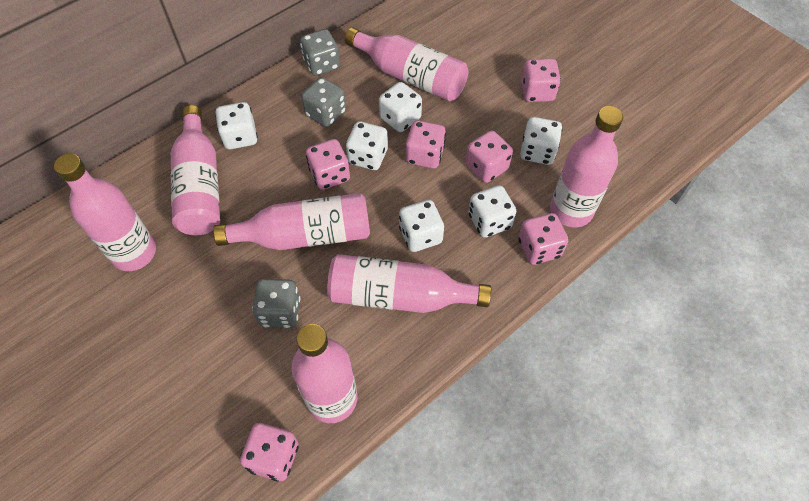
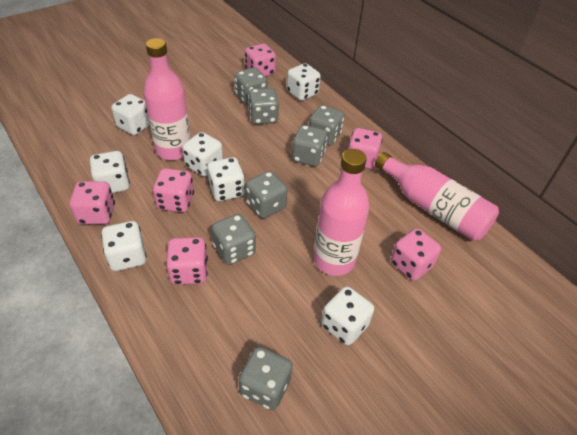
grey dice: [252,279,300,328] [300,29,340,76] [301,77,346,127] = 3 -> [211,214,256,265] [235,67,267,105] [239,346,292,410] [246,171,287,219] [248,88,279,124] [292,125,327,166] [309,105,344,146] = 7
pink bottle: [54,153,156,271] [171,105,220,235] [213,193,370,250] [292,324,357,423] [327,254,491,313] [345,27,469,101] [550,106,623,227] = 7 -> [143,38,191,160] [314,149,369,276] [375,152,499,241] = 3
white dice: [215,102,258,150] [346,121,388,170] [379,82,422,132] [399,200,444,252] [469,185,516,238] [520,117,562,165] = 6 -> [90,151,130,193] [101,221,147,271] [112,94,150,135] [182,132,223,177] [207,157,245,201] [287,63,321,101] [321,286,374,345] = 7

